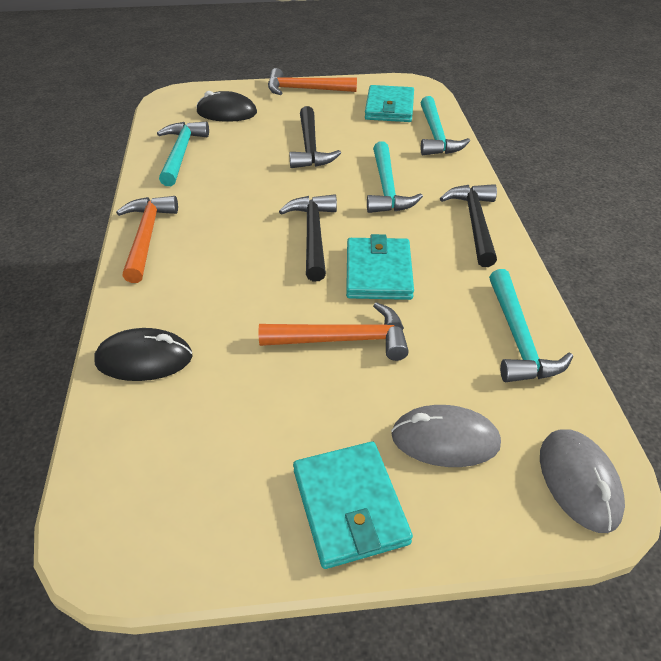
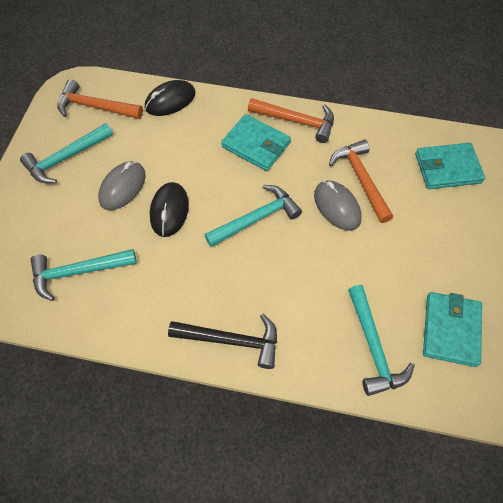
black hammer: [279,194,337,281] [289,106,341,168] [440,184,497,267] = 3 -> [168,314,277,369] = 1

